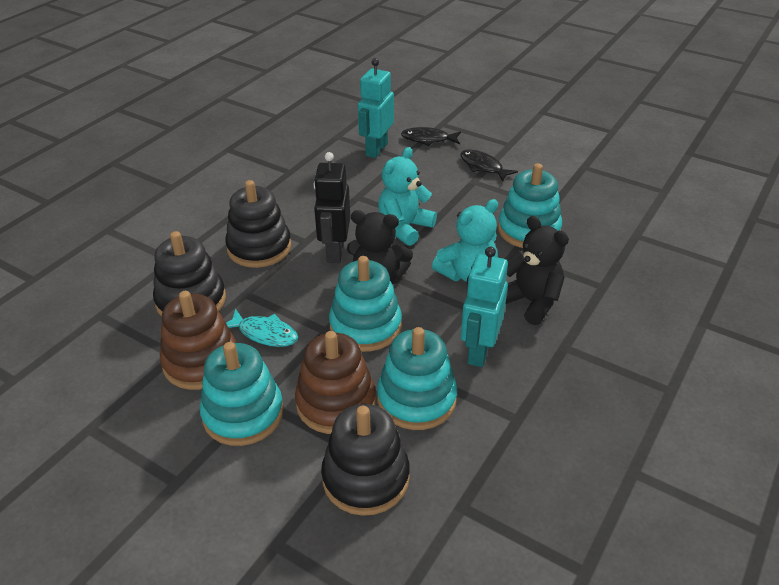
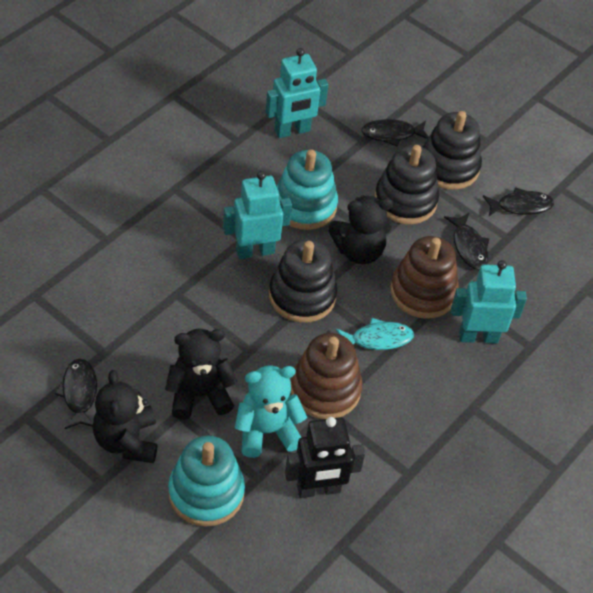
black fish: [401,127,461,146] [460,150,518,182] = 2 -> [55,358,97,429] [361,119,429,147] [444,213,489,270] [483,187,554,216] = 4
black teddy bear: [347,210,413,284] [506,216,569,325] = 2 -> [93,370,158,463] [165,329,238,420] [329,195,393,264] = 3
turquoise robot: [358,58,394,158] [461,247,508,367] = 2 -> [223,171,292,259] [266,48,328,138] [451,260,527,344] = 3
turquoise stacking toy: [200,342,284,446] [329,256,402,352] [377,327,457,430] [498,163,562,248] = 4 -> [168,436,245,527] [276,149,338,230] = 2
turquoise teddy bear: [378,147,437,246] [432,199,498,282] = 2 -> [235,366,307,458] = 1

